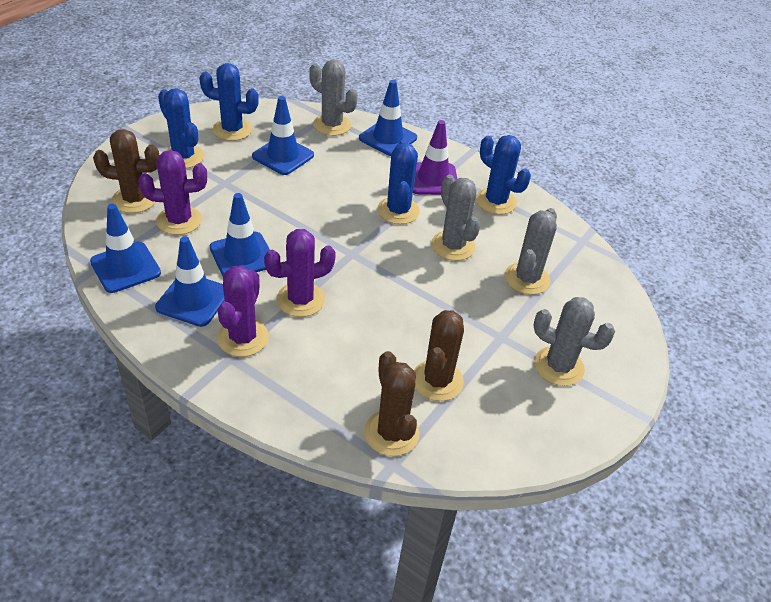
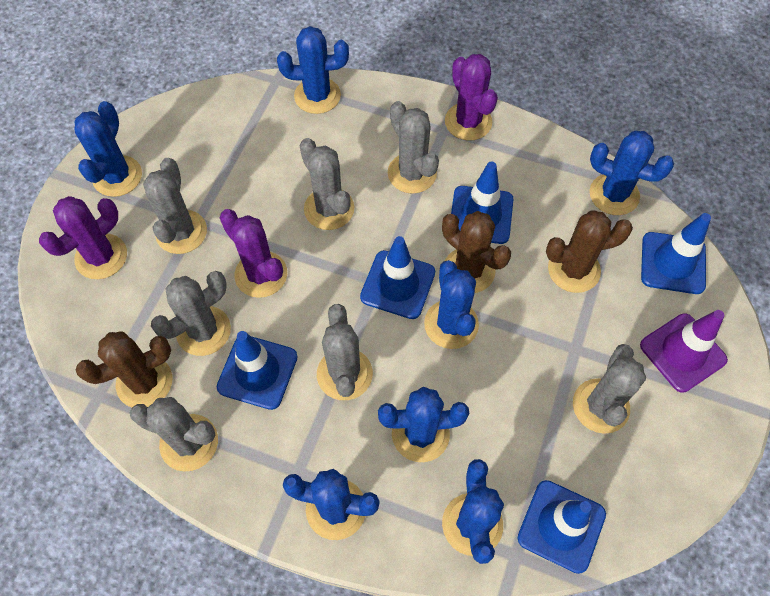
blue cactus: [158,89,204,168] [199,63,259,141] [377,140,420,224] [476,135,531,215] = 4 -> [74,101,142,197] [277,26,349,114] [283,469,379,540] [378,387,469,462] [424,260,479,349] [442,459,504,564] [590,131,674,215] = 7
grey cactus: [309,60,358,136] [431,175,481,261] [505,208,557,295] [533,297,615,386] = 4 -> [130,397,218,472] [143,158,207,254] [151,271,231,356] [300,138,354,230] [317,304,373,400] [388,101,439,194] [573,344,646,434] = 7

